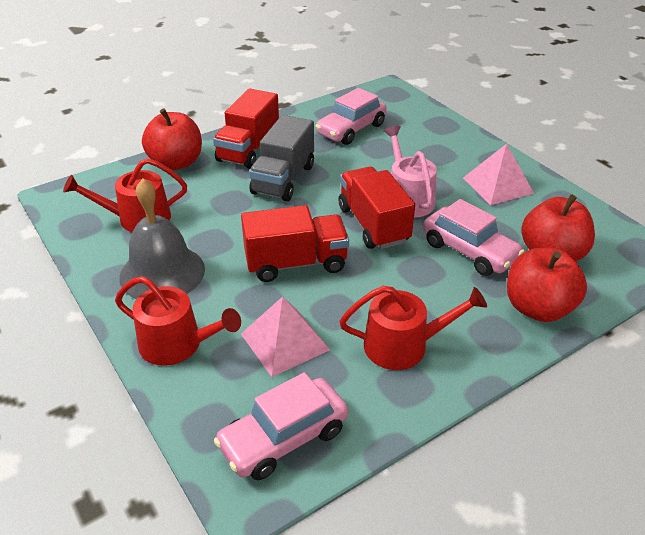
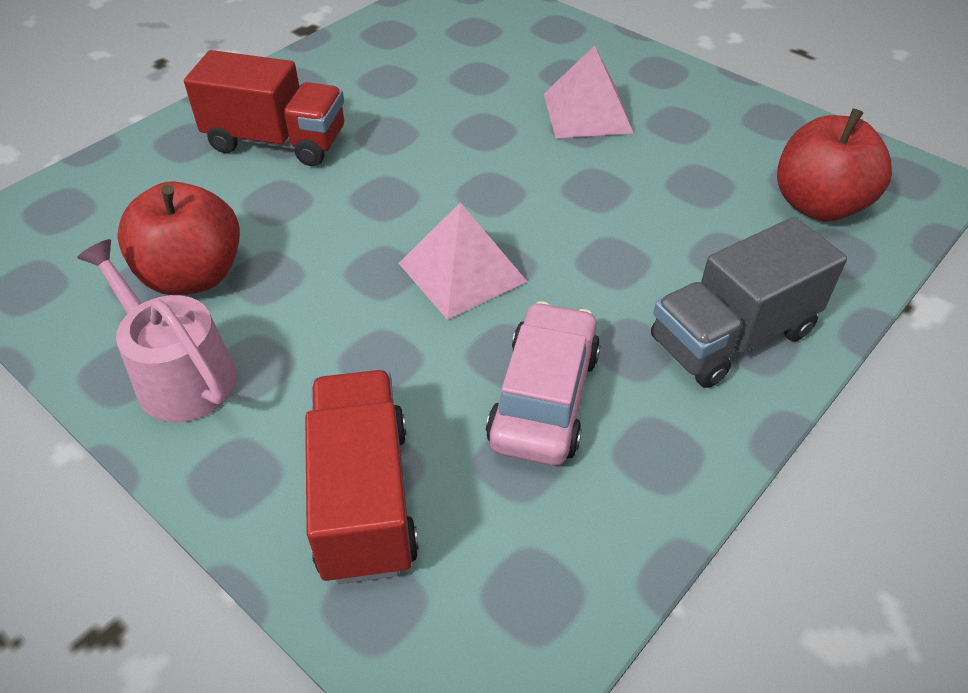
grey bell: [120,179,205,299] = 1 -> none = 0
pink car: [214,372,348,480] [316,88,387,145] [423,199,524,276] = 3 -> [486,301,600,466] = 1
red apple: [142,109,202,170] [507,248,587,322] [521,195,595,261] = 3 -> [117,181,240,295] [777,108,892,221] = 2
red truck: [213,88,279,168] [241,205,349,282] [339,166,415,249] = 3 -> [184,50,344,166] [305,370,419,584] = 2
red watering can: [63,158,187,232] [115,276,241,366] [339,286,487,370] = 3 -> none = 0

